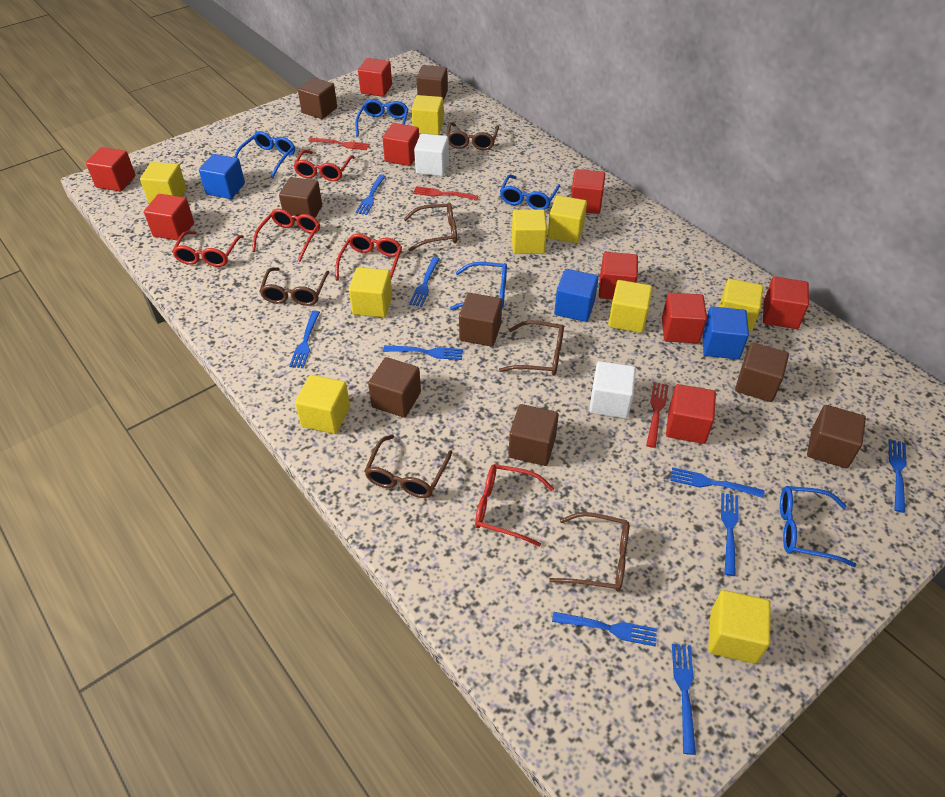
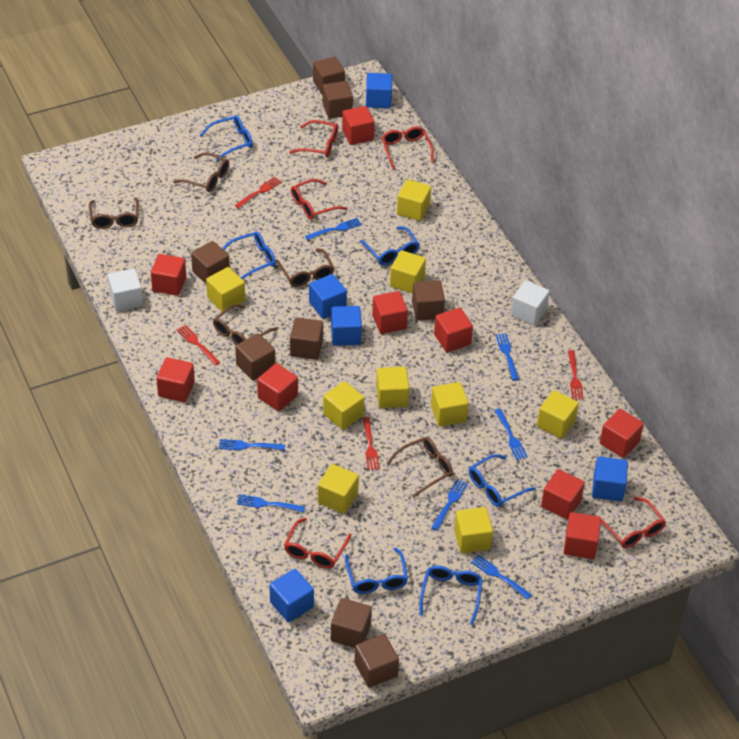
blue cube: [199,154,245,199] [554,269,599,322] [702,307,749,359] = 3 -> [269,569,314,622] [309,274,347,319] [331,306,362,346] [366,73,392,108] [592,456,628,502] = 5
blue fork: [289,311,320,368] [356,175,386,215] [383,345,463,360] [409,257,440,307] [552,612,657,647] [670,467,764,498] [672,644,696,755] [721,493,739,576] [889,439,907,513] = 9 -> [219,439,285,450] [237,494,305,512] [305,218,362,240] [431,479,468,531] [471,554,532,599] [495,333,519,380] [495,409,528,460] = 7
blue glasses: [234,131,295,178] [355,99,408,137] [450,262,507,310] [500,175,560,210] [780,486,857,567] = 5 -> [200,115,253,161] [222,232,276,279] [345,548,408,594] [359,226,420,265] [419,566,482,625] [469,454,536,507] = 6
brown glasses: [260,267,330,306] [365,435,452,498] [404,202,457,251] [446,122,499,150] [499,321,564,376] [549,512,629,592] = 6 -> [89,197,139,229] [173,152,229,192] [213,304,277,345] [276,249,334,287] [386,437,453,498] = 5
red fork: [309,138,369,150] [413,186,478,200] [646,382,669,448] = 3 -> [176,325,220,365] [234,177,282,209] [362,417,380,470] [568,350,584,400] = 4

